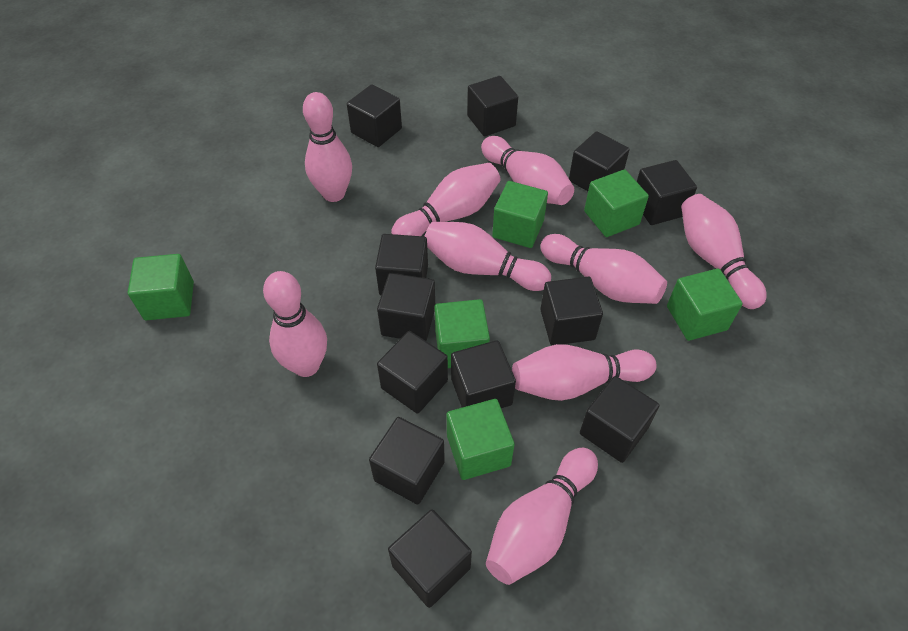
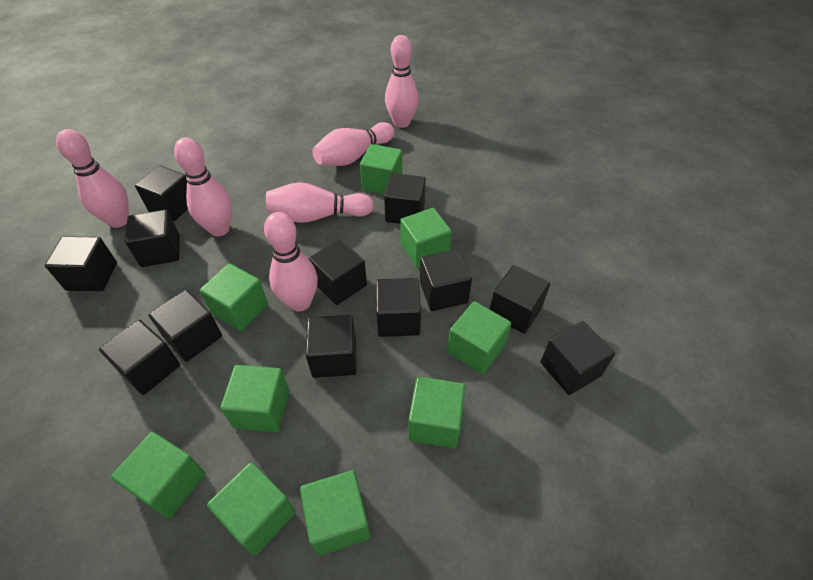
green cube: [128,254,194,320] [434,299,490,368] [447,399,515,480] [492,181,548,248] [584,169,649,237] [667,268,743,341] = 6 -> [111,432,205,519] [200,263,268,331] [207,462,295,556] [220,365,290,432] [300,470,371,556] [360,144,402,194] [400,208,452,268] [408,377,465,448] [447,301,511,374] = 9
pink bowling pin: [263,271,327,377] [303,92,352,202] [391,163,501,236] [424,222,551,291] [481,136,574,205] [486,448,598,585] [512,344,657,401] [540,234,667,304] [681,194,767,309] = 9 -> [56,129,129,228] [174,137,232,236] [264,212,318,312] [266,182,374,223] [312,122,395,166] [385,35,418,128] = 6

